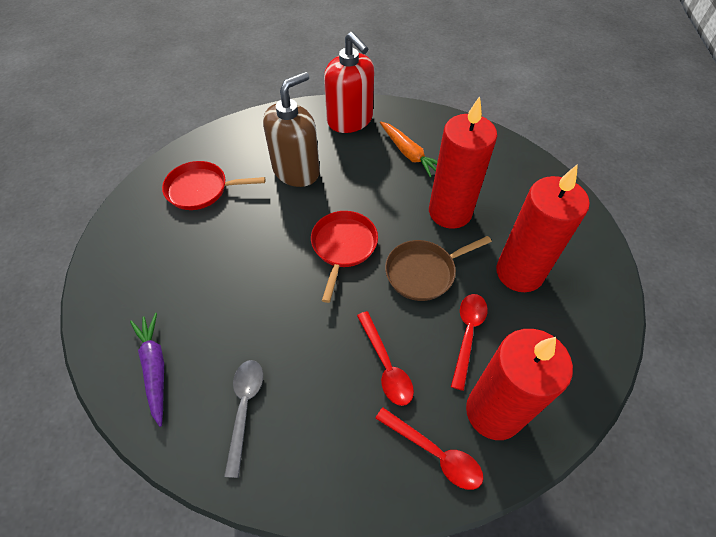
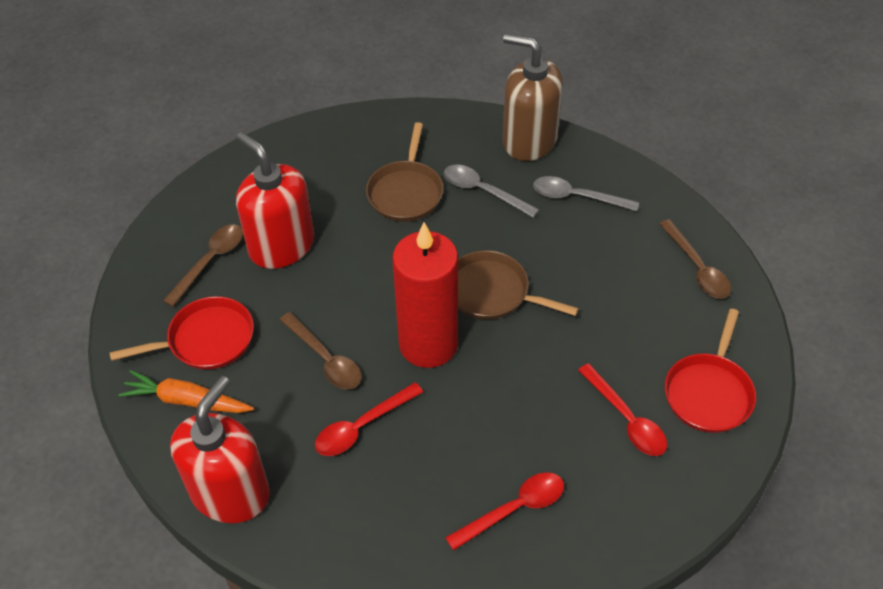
brown pan: [385,236,492,301] = 1 -> [366,122,443,222] [458,251,579,320] = 2
brown spoon: none = 0 -> [163,224,243,307] [280,312,362,389] [659,219,731,299] = 3
grey spoon: [224,360,263,478] = 1 -> [444,165,539,218] [533,176,639,211] = 2
purple carrot: [130,313,164,427] = 1 -> none = 0
red candle: [429,96,497,229] [466,329,573,440] [496,164,590,292] = 3 -> [392,222,458,368] = 1
red soap dispenser: [324,32,374,133] = 1 -> [170,376,270,523] [236,132,314,269] = 2

